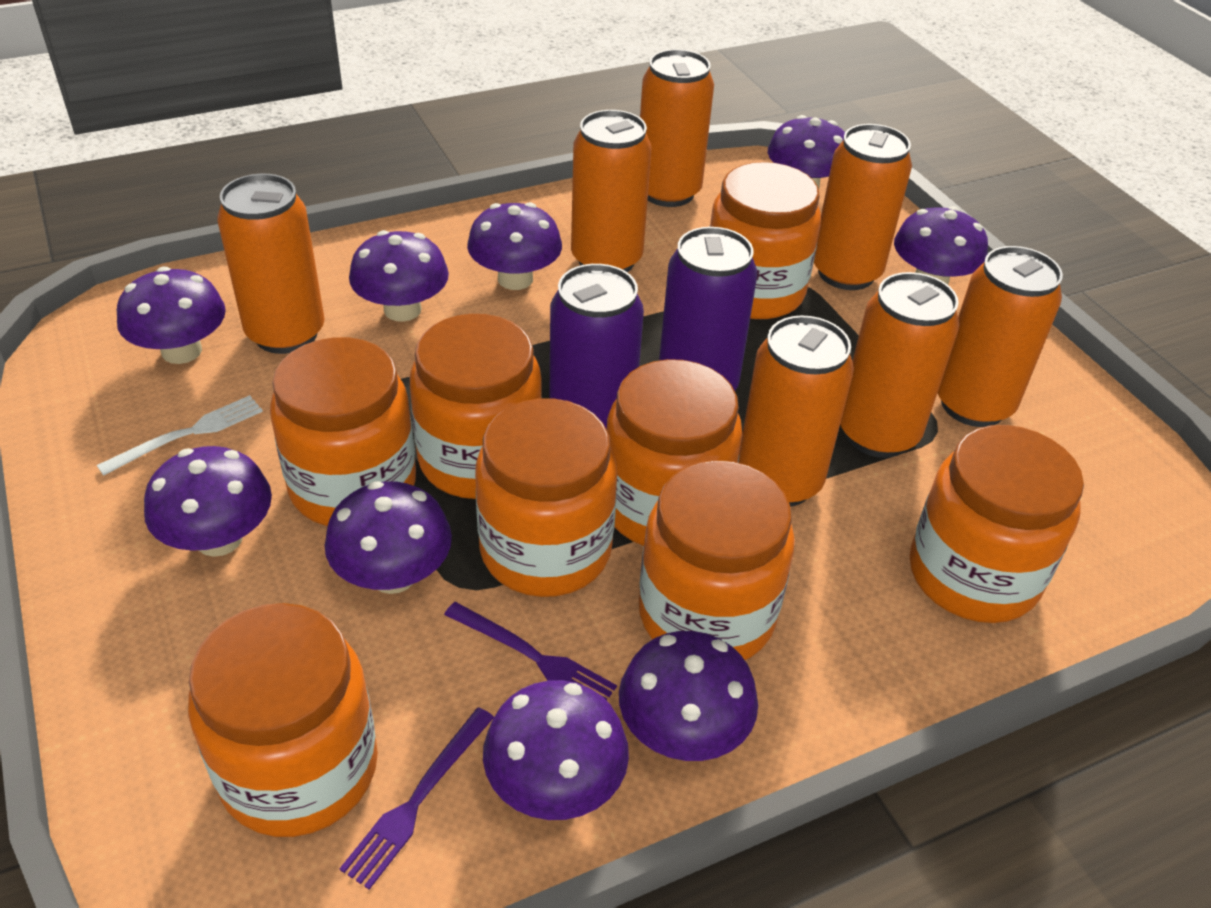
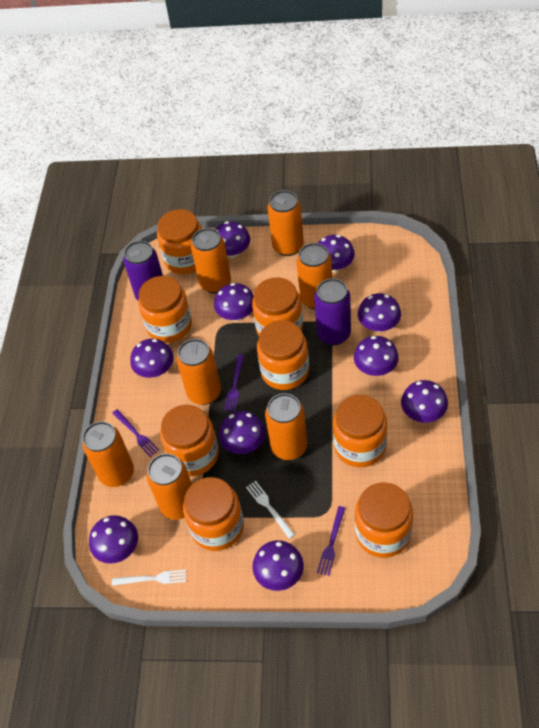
purple fork: [339,707,494,890] [444,602,617,701] = 2 -> [112,409,159,457] [224,355,244,411] [317,506,346,576] = 3
purple mushroom: [117,267,226,364] [144,446,272,557] [325,481,452,594] [349,230,449,322] [467,202,562,290] [483,680,629,820] [619,631,758,761] [768,115,845,188] [894,206,988,285] = 9 -> [89,515,138,564] [130,339,174,378] [214,283,254,321] [215,221,250,258] [219,411,265,454] [252,540,304,591] [318,235,355,272] [354,336,399,376] [358,293,401,332] [401,380,448,423] = 10
white fork: [97,395,263,476] = 1 -> [112,570,187,586] [246,481,295,539] = 2

